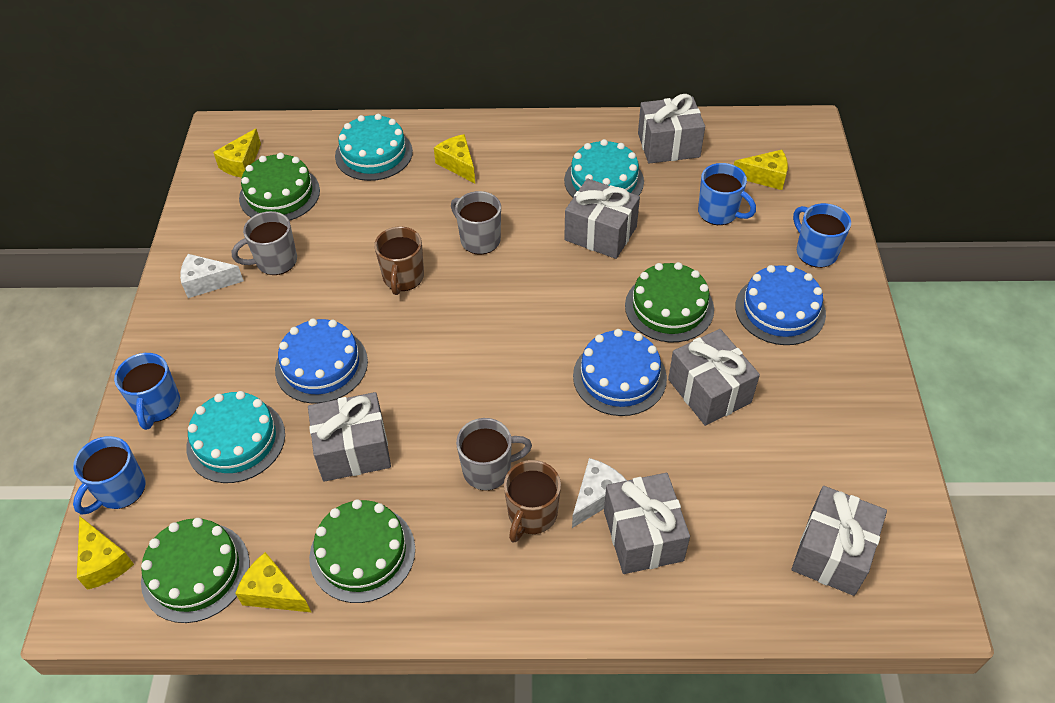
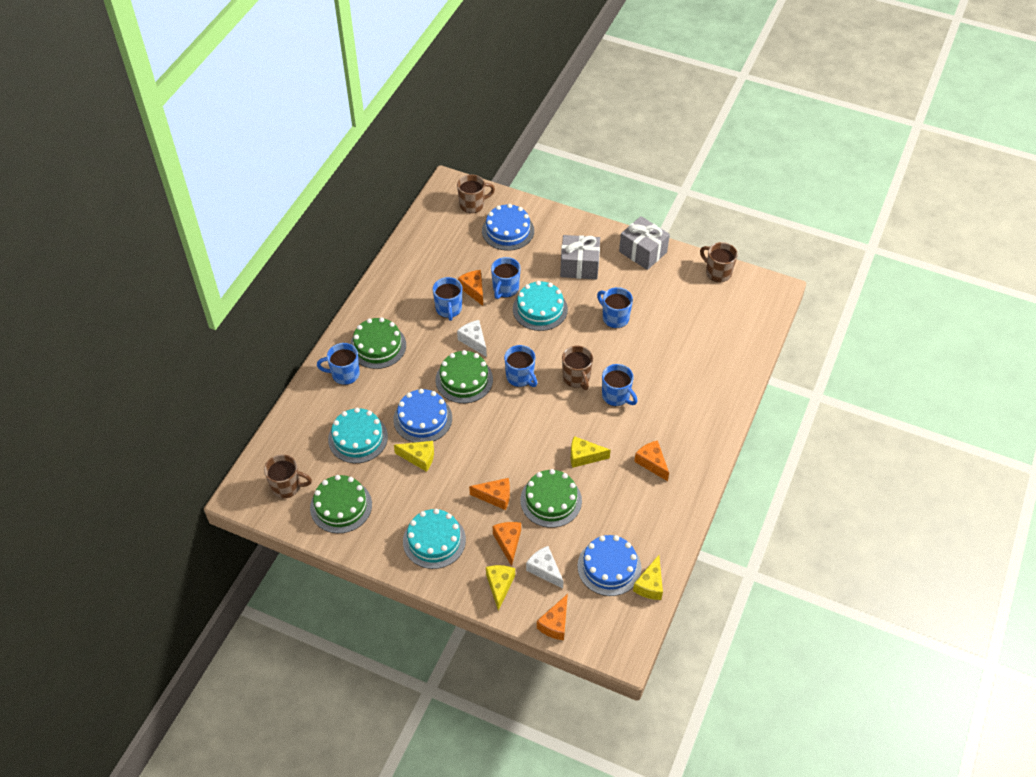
blue mug: [73,436,146,515] [114,353,180,430] [698,163,756,225] [793,203,851,268] = 4 -> [317,343,360,385] [433,277,462,321] [491,257,521,299] [504,345,537,387] [597,287,633,328] [602,364,637,406] = 6
brown mug: [374,226,424,295] [504,460,561,543] = 2 -> [264,454,312,498] [457,174,495,213] [562,346,593,390] [700,242,738,282] = 4
grey gift: [308,392,391,482] [564,178,640,259] [604,473,690,574] [638,94,705,164] [668,329,760,426] [791,486,887,596] = 6 -> [560,235,600,279] [619,216,670,270] = 2
grey mug: [232,211,297,275] [451,191,501,255] [456,418,532,491] = 3 -> none = 0
orange cheese: none = 0 -> [458,270,483,306] [469,478,510,510] [493,522,521,566] [537,594,568,640] [634,440,669,481] = 5
yellow cheese: [77,516,134,590] [213,128,261,178] [235,552,311,612] [434,134,475,183] [734,150,788,190] = 5 -> [394,441,434,472] [486,565,515,611] [571,436,611,468] [633,555,663,600] = 4

